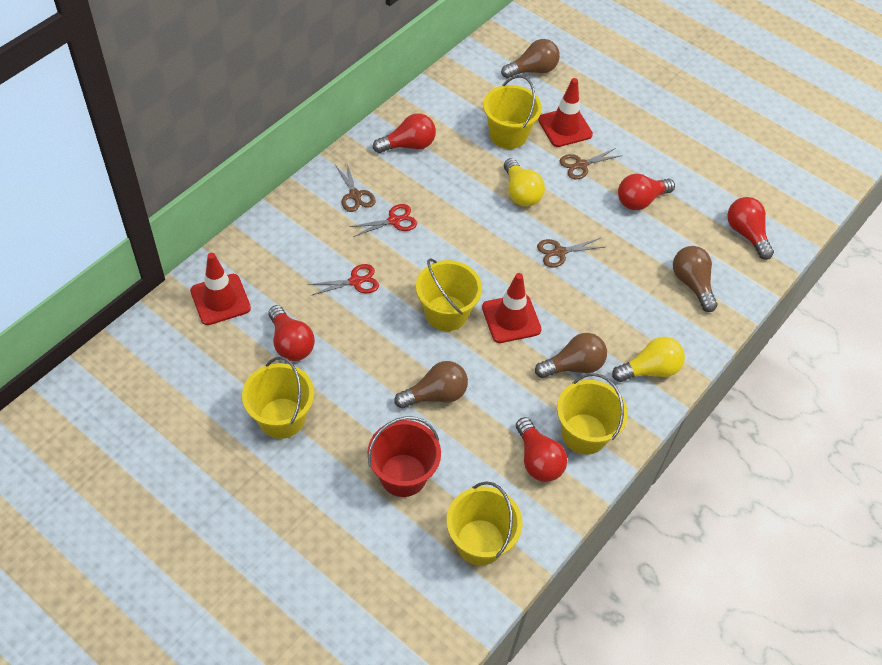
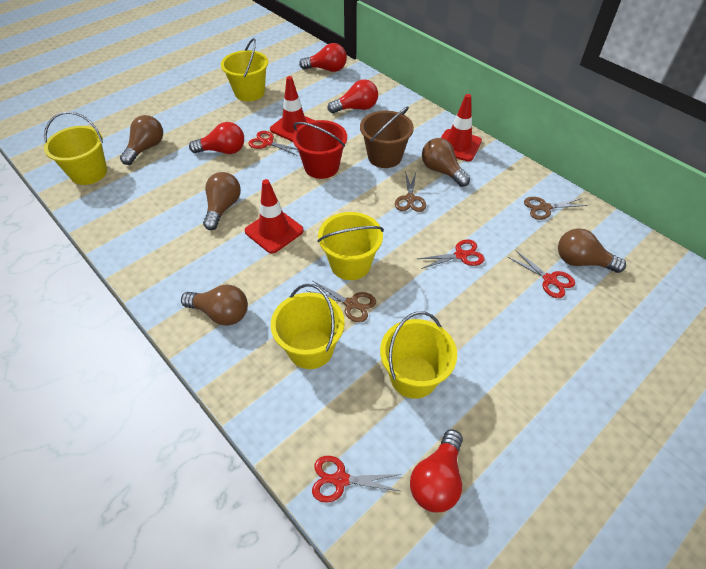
brown bucket: none = 0 -> [360,107,414,168] = 1
brown light bulb: [394,361,468,409] [501,39,560,79] [535,333,607,378] [673,246,718,312] = 4 -> [120,115,163,165] [181,284,248,326] [203,172,241,230] [422,138,470,187] [558,228,626,273] = 5
red light bulb: [268,305,315,361] [373,113,436,153] [516,417,568,482] [618,174,675,210] [727,197,774,260] = 5 -> [189,122,244,154] [299,43,347,72] [328,79,378,113] [410,429,463,512] = 4
red scissors: [307,264,379,296] [349,204,417,237] = 2 -> [248,131,298,156] [312,456,402,503] [417,239,484,269] [508,250,575,298] = 4
yellow light bulb: [504,158,545,206] [612,337,685,382] = 2 -> none = 0

